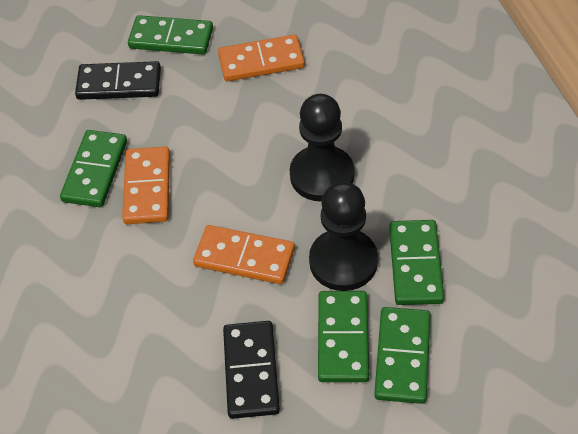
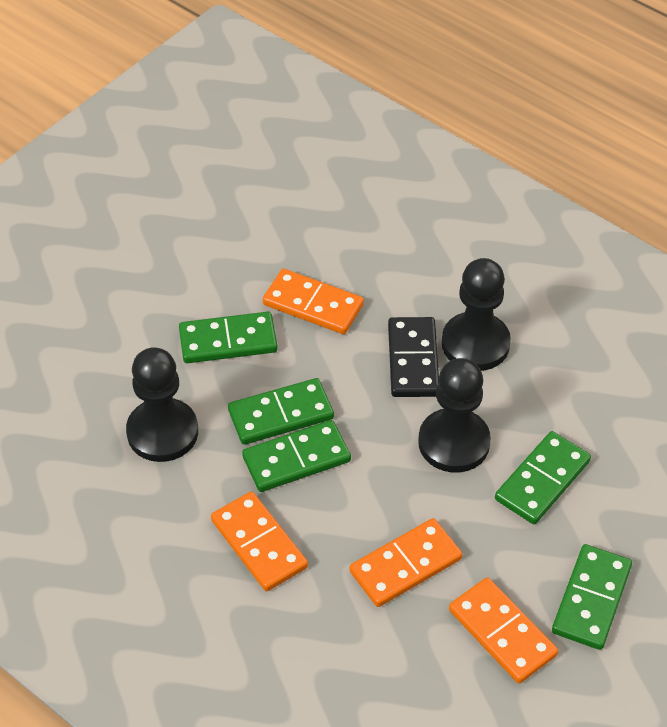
black domino: [75,61,161,100] [223,321,280,419] = 2 -> [388,317,439,397] = 1
black pawn: [290,94,354,202] [309,182,378,291] = 2 -> [126,347,198,462] [418,358,491,473] [442,258,511,371] = 3
orange domino: [122,147,170,224] [193,225,295,284] [218,34,305,82] = 3 -> [211,491,308,591] [263,269,364,334] [349,518,462,607] [449,577,558,684] = 4

